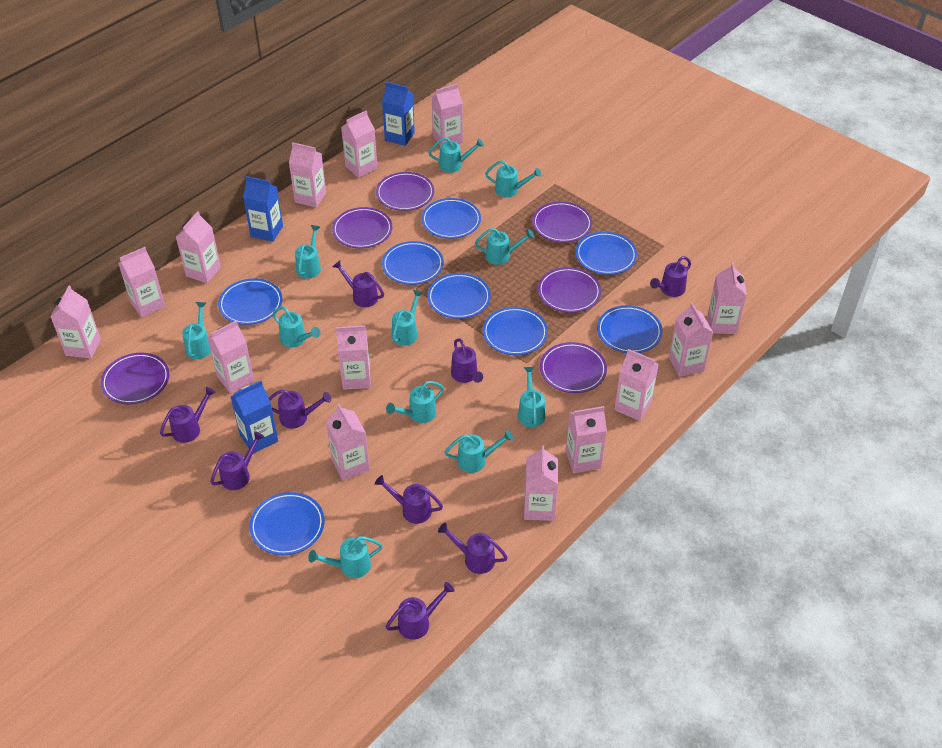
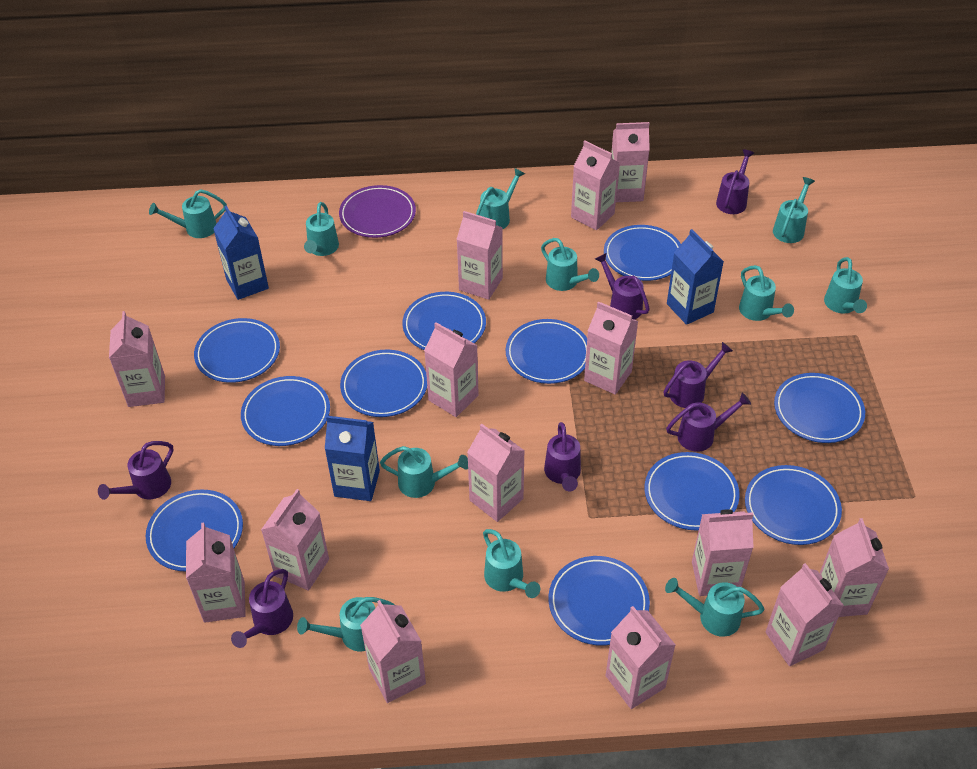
blue plate: [218,278,282,325] [249,492,325,555] [382,241,444,285] [421,198,481,239] [427,273,491,319] [483,307,548,355] [576,232,637,275] [597,305,663,353] = 8 -> [146,490,243,571] [194,318,280,383] [241,376,330,446] [340,350,427,417] [402,292,486,350] [506,319,587,384] [548,556,650,646] [604,225,681,281] [644,452,740,531] [745,465,842,545] [774,373,865,443] = 11
purple plate: [101,353,169,404] [332,207,392,249] [376,172,434,211] [532,202,592,242] [538,267,601,313] [540,342,607,393] = 6 -> [339,185,416,238] = 1
purple watering can: [160,387,216,443] [210,431,264,490] [269,389,331,429] [333,261,384,307] [375,475,443,524] [386,582,455,640] [438,523,508,574] [451,338,483,383] [650,256,691,297] = 9 -> [98,441,174,500] [231,569,293,648] [544,422,581,491] [595,253,650,320] [663,342,733,408] [666,393,751,452] [716,149,754,214] = 7

